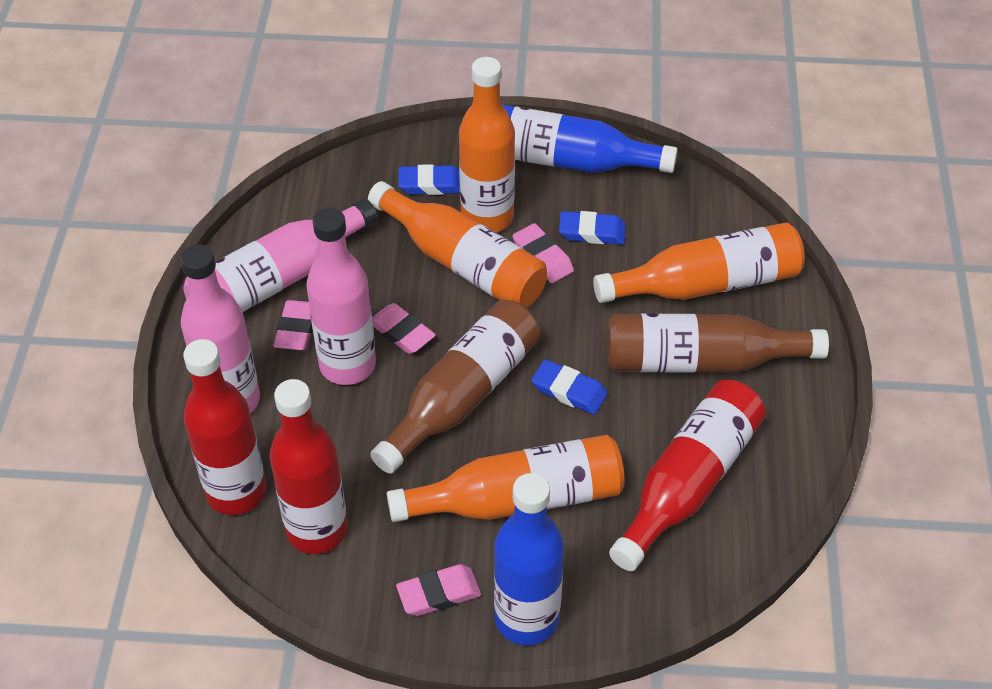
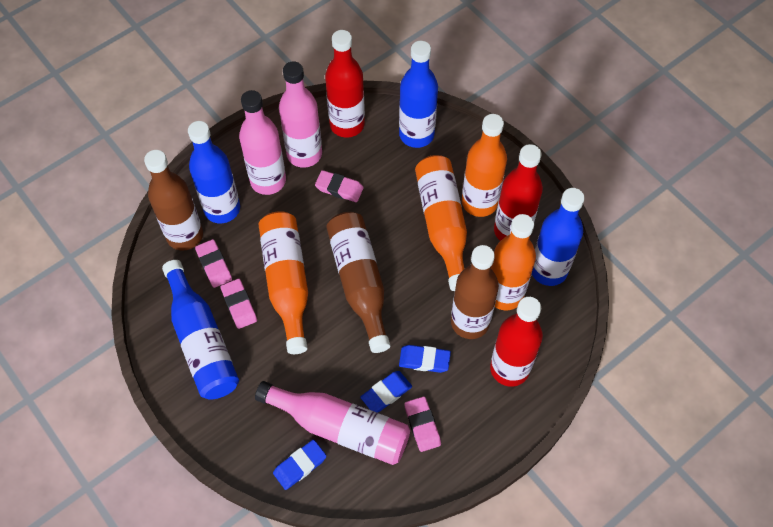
blue bottle: [494,473,564,645] [502,105,678,173] = 2 -> [162,260,239,400] [188,121,240,223] [399,41,438,148] [532,188,585,286] = 4
brown bottle: [370,300,540,474] [606,313,829,373] = 2 -> [144,150,203,251] [326,212,390,353] [451,245,499,339] = 3

